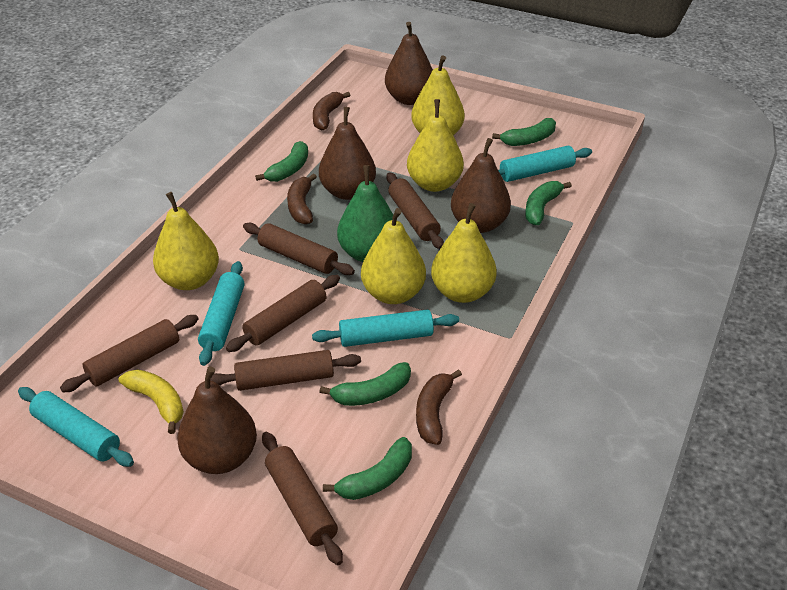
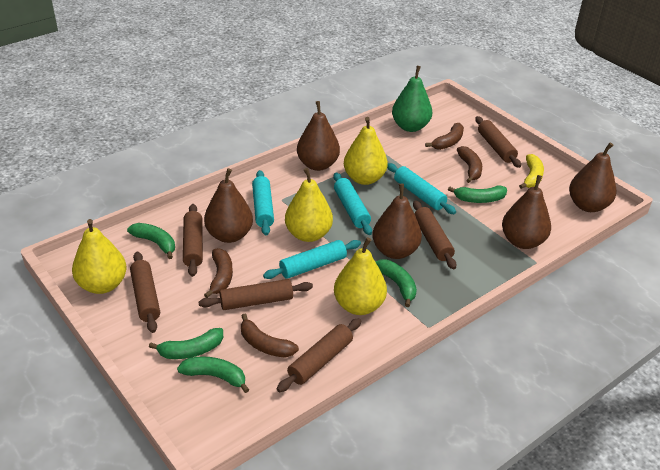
brown banana: [287,173,317,224] [313,92,350,130] [416,369,462,445] = 3 -> [204,248,233,298] [241,314,299,358] [425,123,464,150] [457,146,482,183] = 4
brown pear: [177,366,257,474] [319,107,376,200] [385,22,433,105] [451,138,511,233] = 4 -> [204,168,253,243] [297,101,340,171] [372,184,422,259] [502,175,551,249] [569,143,617,212] = 5
yellow pear: [153,192,219,290] [361,208,426,304] [407,99,464,192] [411,55,465,135] [431,203,497,303] = 5 -> [72,219,127,294] [285,168,333,242] [334,237,387,315] [344,117,388,185] = 4

